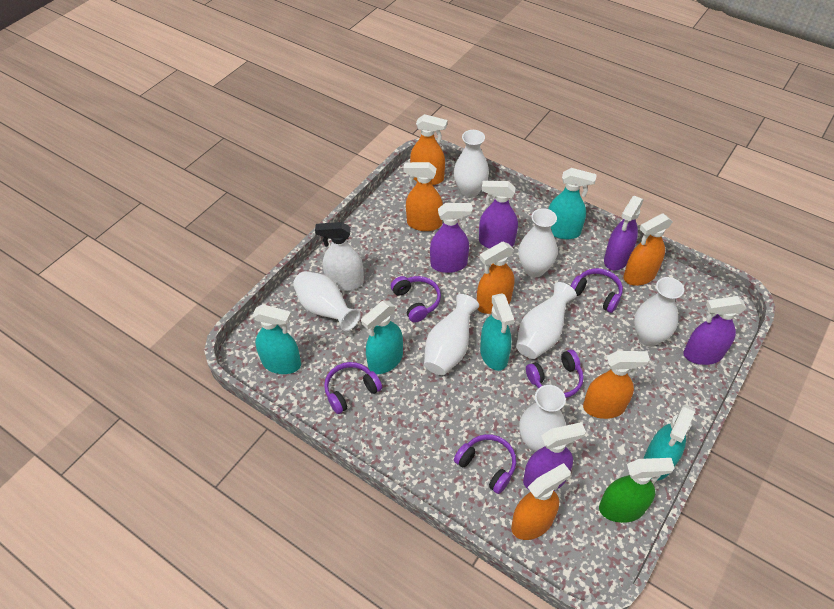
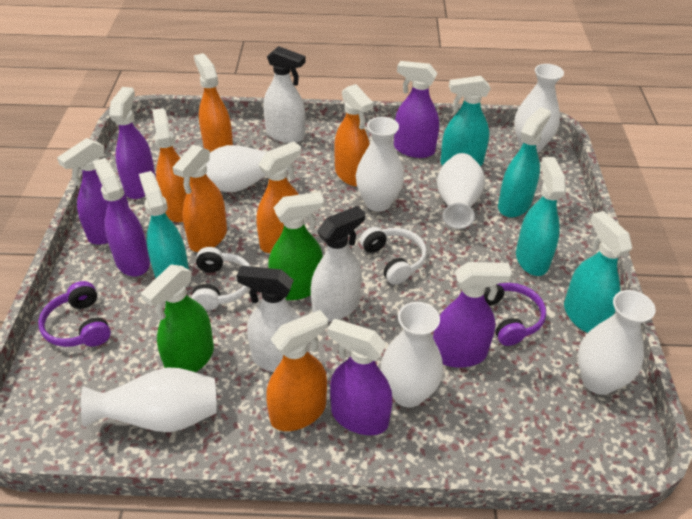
green spray bottle: [599,458,674,523] = 1 -> [141,265,214,372] [268,192,324,300] = 2
purple headphones: [324,362,382,414] [391,276,441,322] [454,434,516,494] [526,350,584,398] [571,268,623,313] = 5 -> [38,281,111,347] [484,283,546,346] = 2
purple spray bottle: [430,203,473,273] [479,181,518,249] [523,422,586,491] [604,196,644,271] [683,296,746,365] = 5 -> [57,138,129,245] [93,158,150,276] [109,87,156,199] [327,319,393,435] [394,61,439,158] [433,262,512,368] = 6
white headphones: none = 0 -> [191,247,250,311] [360,227,427,285] = 2
white spray bottle: [315,222,364,291] = 1 -> [237,266,308,372] [263,46,306,143] [311,206,365,322] = 3

